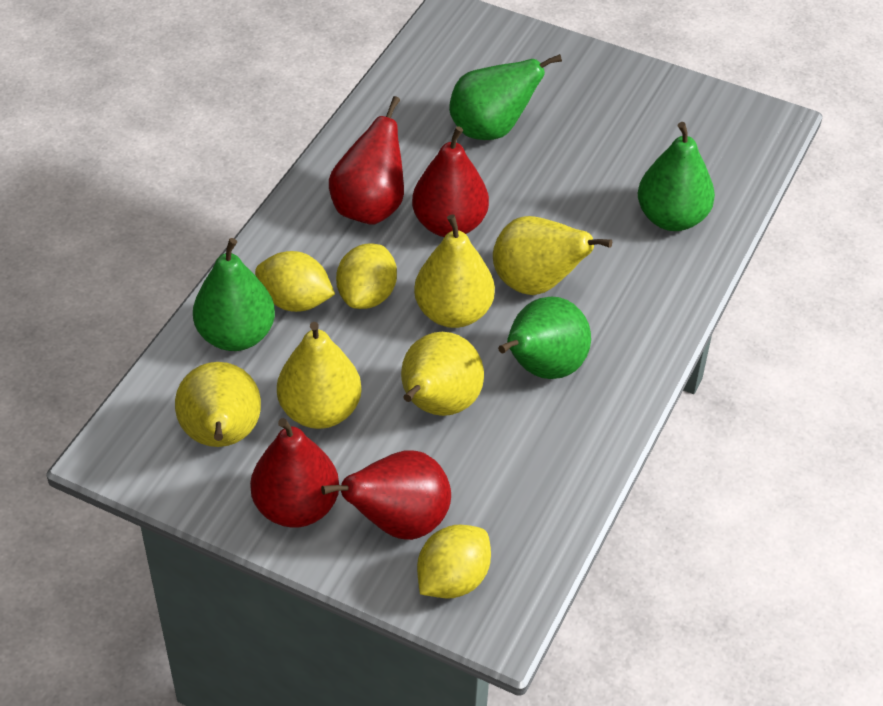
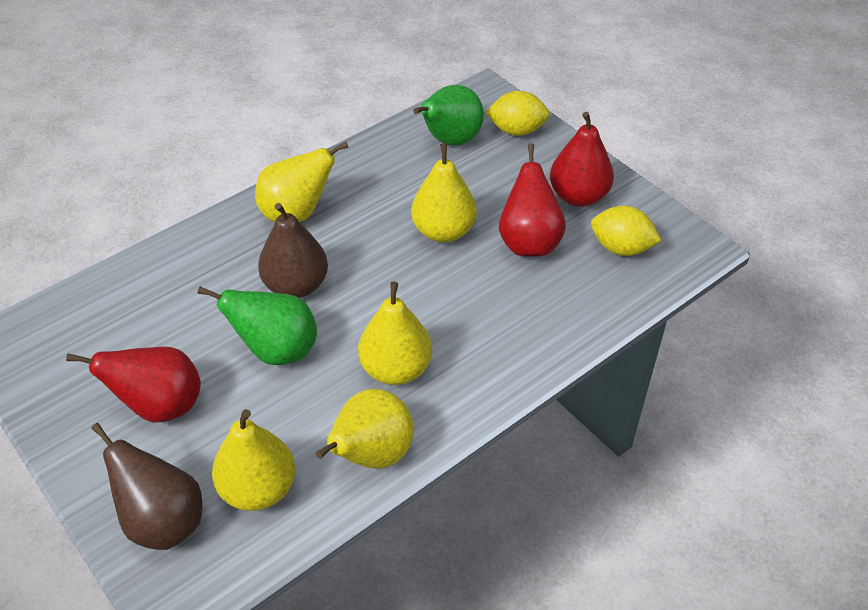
brown pear: none = 0 -> [91,423,202,550] [258,203,328,298] = 2
green pear: [193,238,275,351] [449,54,562,140] [498,296,591,379] [638,122,715,231] = 4 -> [197,286,317,365] [413,85,484,146] = 2
red pear: [250,418,339,528] [321,450,451,540] [329,96,404,224] [412,126,489,237] = 4 -> [66,347,201,423] [499,143,566,257] [550,112,614,207] = 3
yellow lemon: [255,251,335,312] [336,243,397,309] [417,525,491,599] = 3 -> [485,91,550,136] [591,206,662,256] = 2

